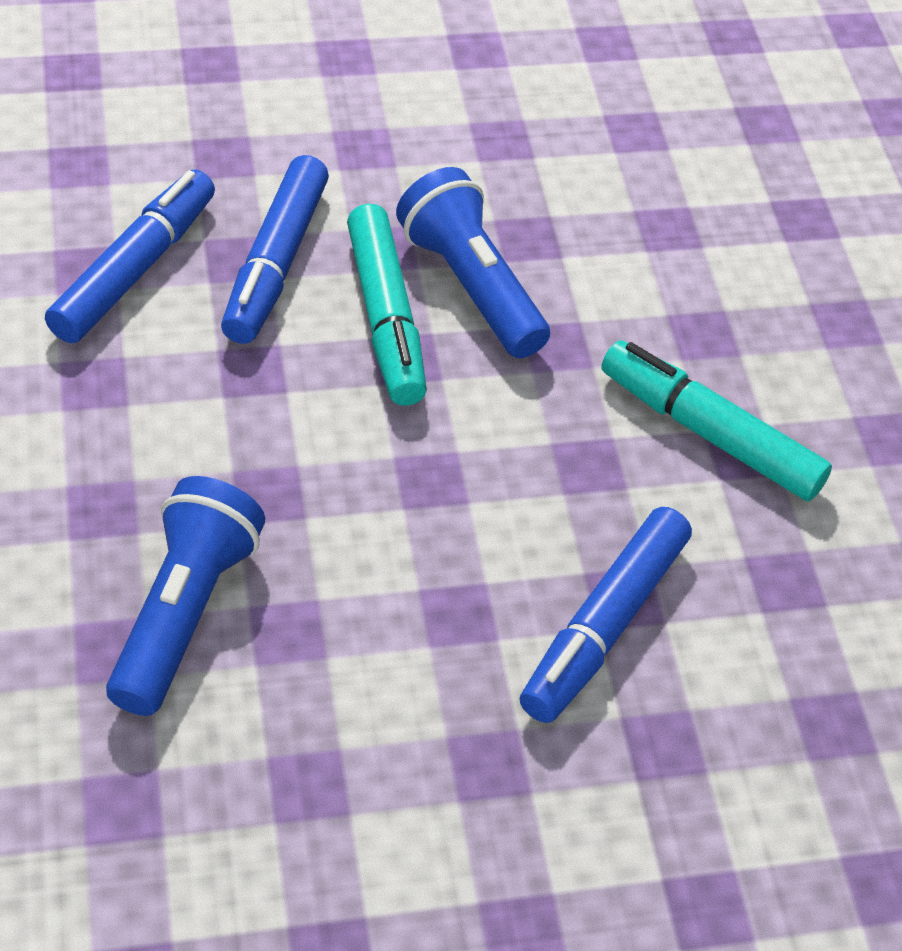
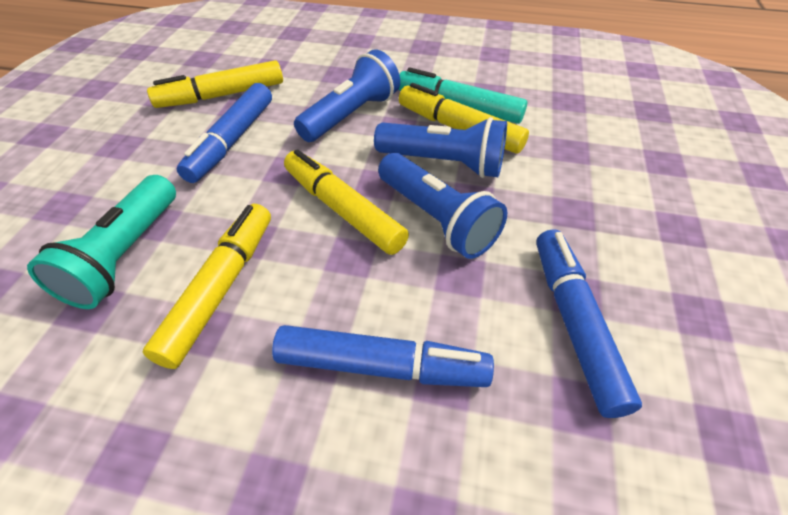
blue flashlight: [106,476,265,716] [396,167,550,358] = 2 -> [294,49,400,142] [374,117,507,178] [378,153,507,259] = 3
turquoise flashlight: none = 0 -> [27,175,176,309] = 1
turquoise marker: [347,204,427,406] [601,340,832,501] = 2 -> [398,67,527,124] = 1
yellow marker: none = 0 -> [143,204,271,369] [147,60,283,108] [284,149,409,255] [399,83,529,154] = 4

